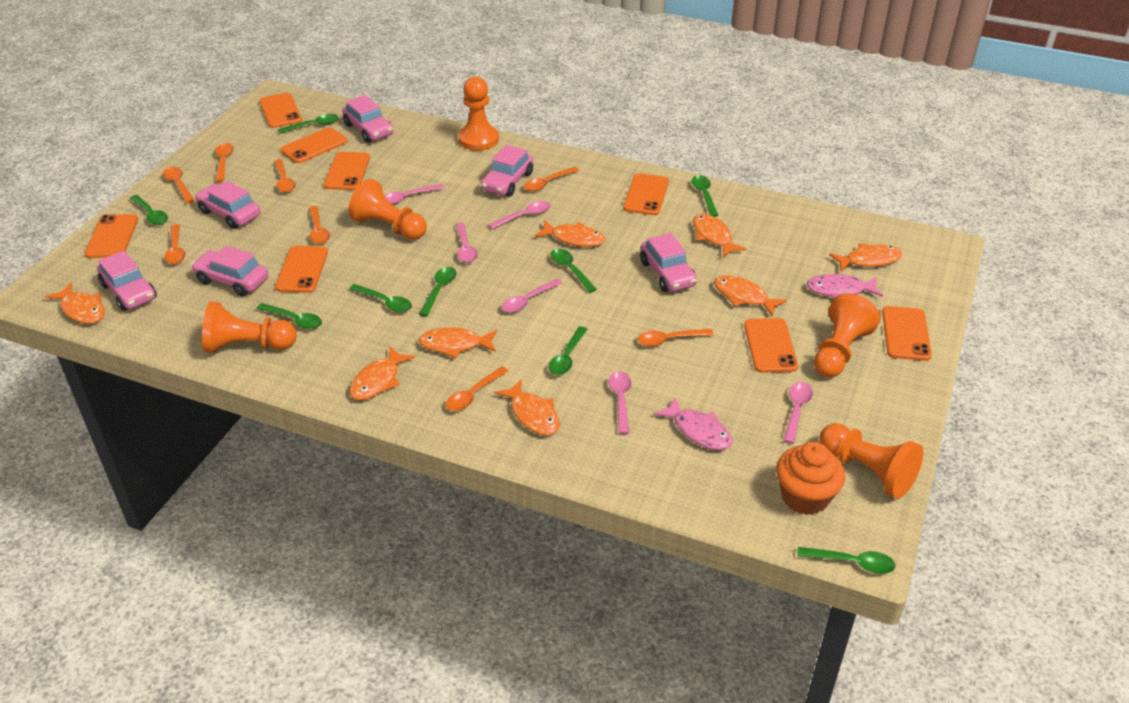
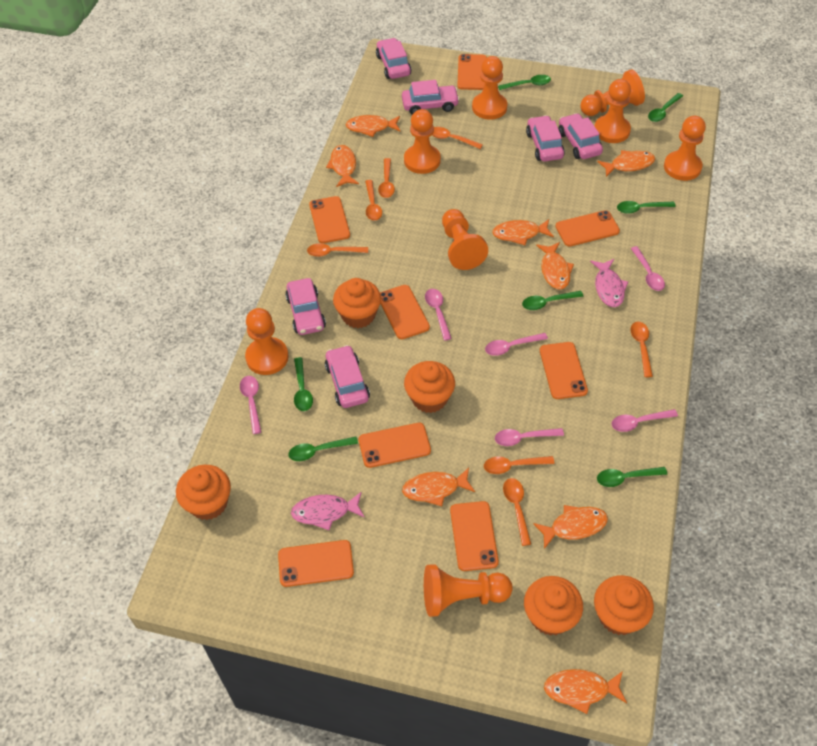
green spoon: [130,195,168,225] [257,303,322,329] [278,114,339,134] [349,284,412,312] [419,267,456,316] [548,326,588,375] [551,249,597,293] [692,175,718,217] [797,547,895,574] = 9 -> [289,437,358,461] [294,357,313,411] [498,75,551,90] [522,291,583,310] [597,467,667,487] [617,201,676,214] [648,93,683,122] = 7
orange cupcake: [776,442,845,515] = 1 -> [176,465,231,520] [333,278,381,328] [404,361,455,413] [524,576,583,636] [594,575,654,635] = 5
orange pawn: [202,301,297,353] [348,179,427,240] [458,77,499,151] [814,294,880,378] [819,423,923,499] = 5 -> [245,308,289,375] [404,109,441,174] [424,564,513,617] [442,209,488,270] [472,56,507,120] [580,69,645,116] [595,79,631,143] [664,116,706,181] = 8
orange spoon: [163,167,195,204] [164,224,185,264] [215,143,234,182] [274,159,296,193] [309,206,330,244] [446,366,509,411] [524,167,579,191] [638,329,714,346] = 8 -> [307,243,368,257] [365,180,382,221] [378,158,395,198] [432,127,483,149] [484,456,555,474] [503,478,531,546] [630,322,653,377] = 7

